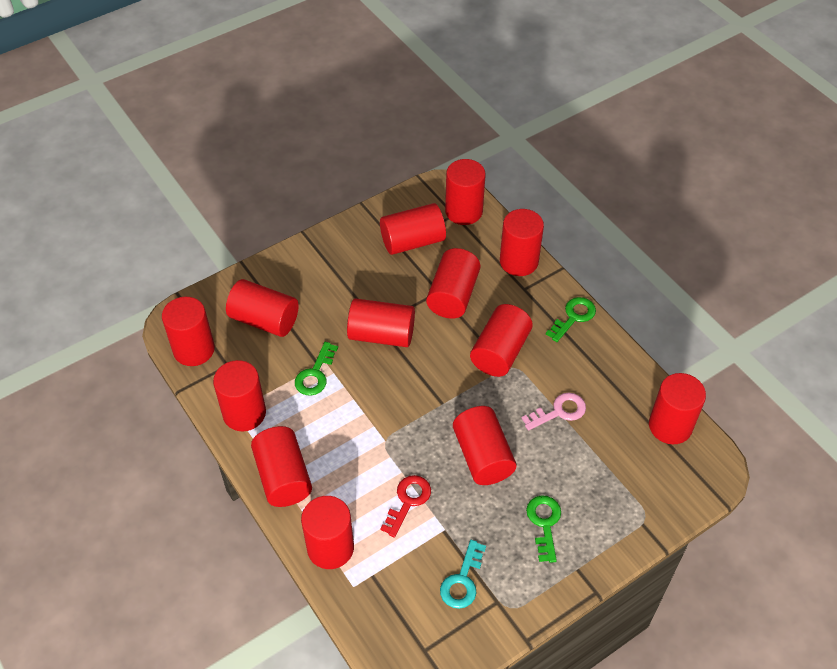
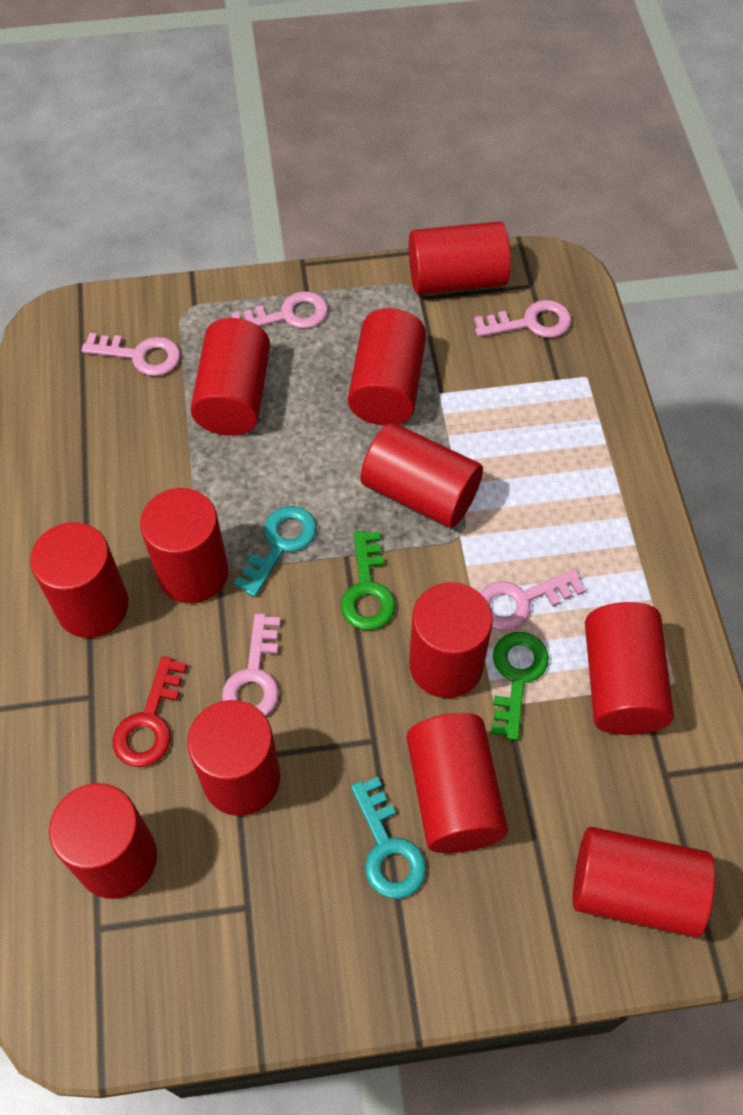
green key: [295,342,338,396] [526,495,561,563] [546,297,596,342] = 3 -> [341,531,396,630] [491,632,549,741] = 2
pink key: [521,393,586,431] = 1 -> [81,333,180,376] [222,613,281,716] [231,291,328,329] [474,300,572,338] [480,569,586,630] = 5
red cylinder: [162,297,215,366] [213,360,266,431] [226,279,299,337] [251,426,312,507] [301,496,354,569] [347,298,415,347] [380,203,446,255] [426,248,481,319] [445,159,486,225] [453,406,517,485] [470,304,533,377] [500,209,544,276] [649,373,706,444] = 13 -> [30,522,128,638] [49,783,157,899] [140,488,229,603] [187,700,280,816] [190,318,270,436] [348,308,426,425] [361,423,483,528] [407,713,508,853] [409,221,511,294] [409,582,493,698] [573,827,715,937] [585,602,674,735] = 12
turquoise key: [440,540,486,609] = 1 -> [234,506,317,597] [351,777,427,899] = 2

